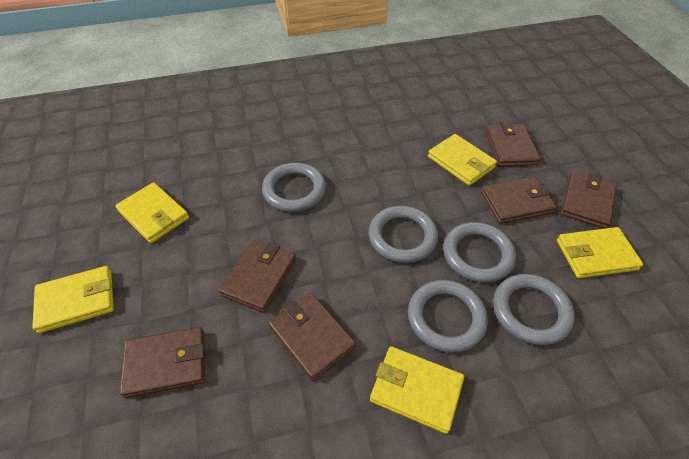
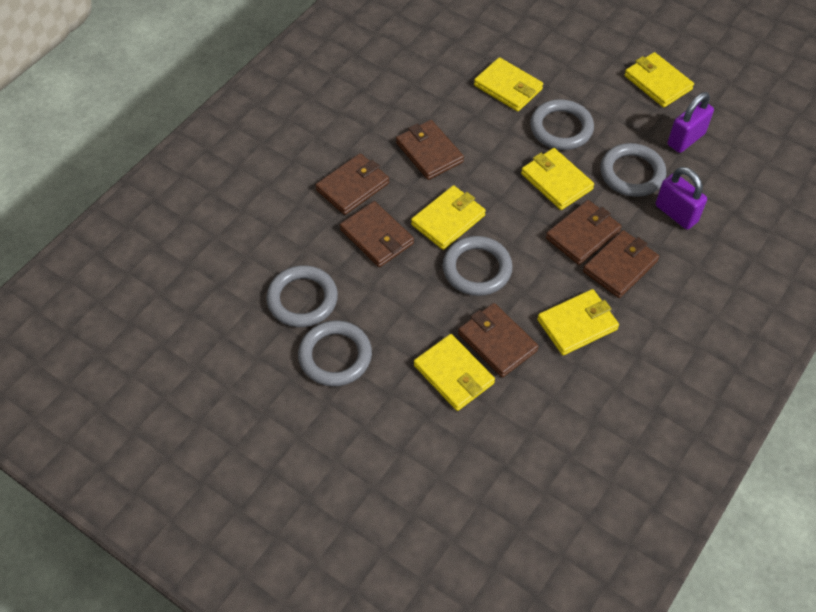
purple padlock: none = 0 -> [656,167,707,230] [668,92,714,153] = 2
yellow wallet: [32,266,114,333] [115,182,189,243] [370,346,464,434] [428,134,497,186] [557,227,644,279] = 5 -> [411,185,486,250] [414,334,495,411] [474,57,543,112] [521,148,594,210] [537,289,619,355] [624,52,694,107] = 6

